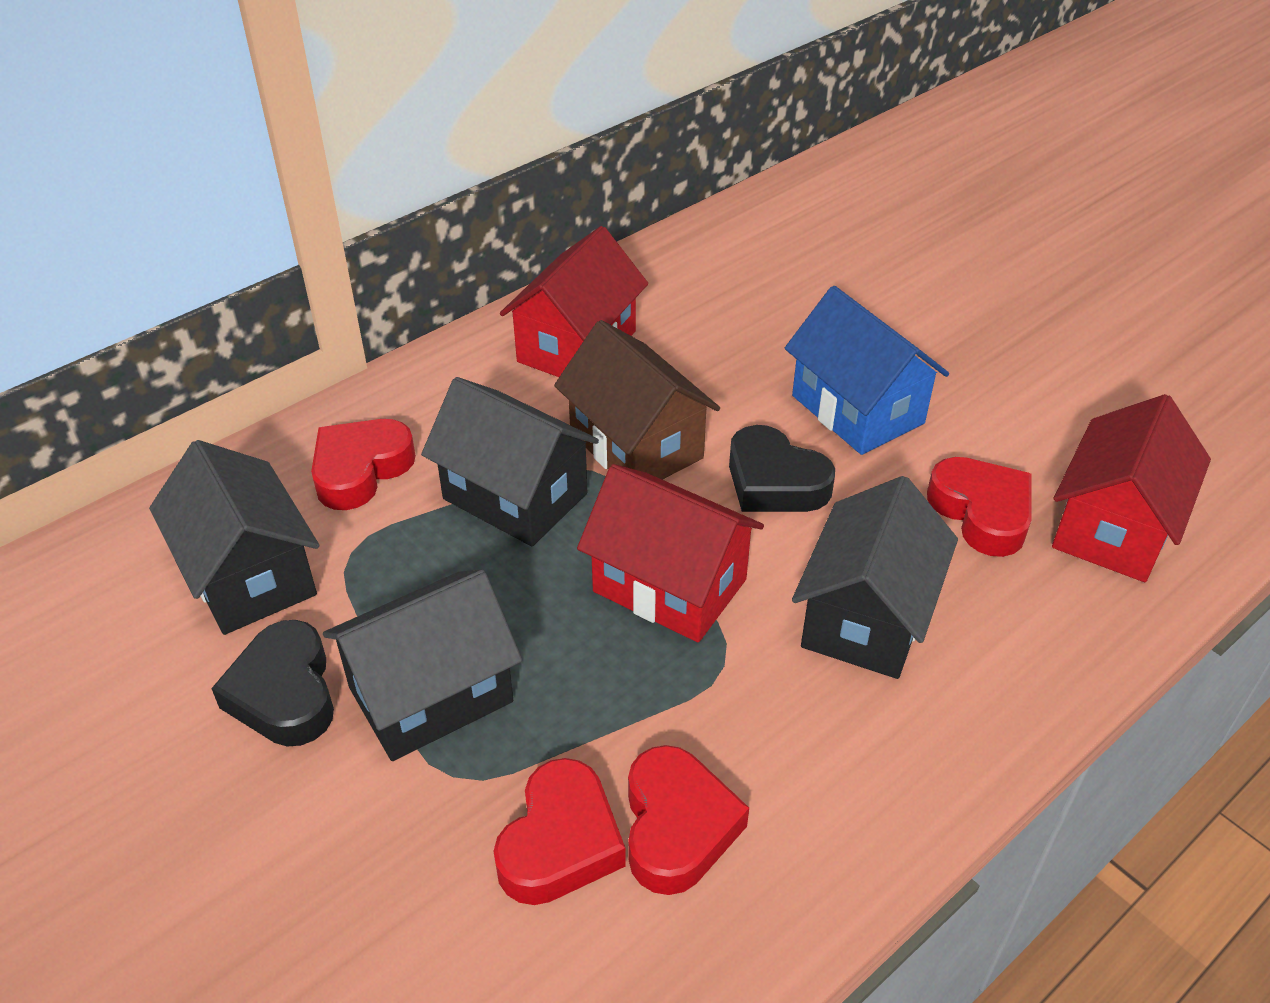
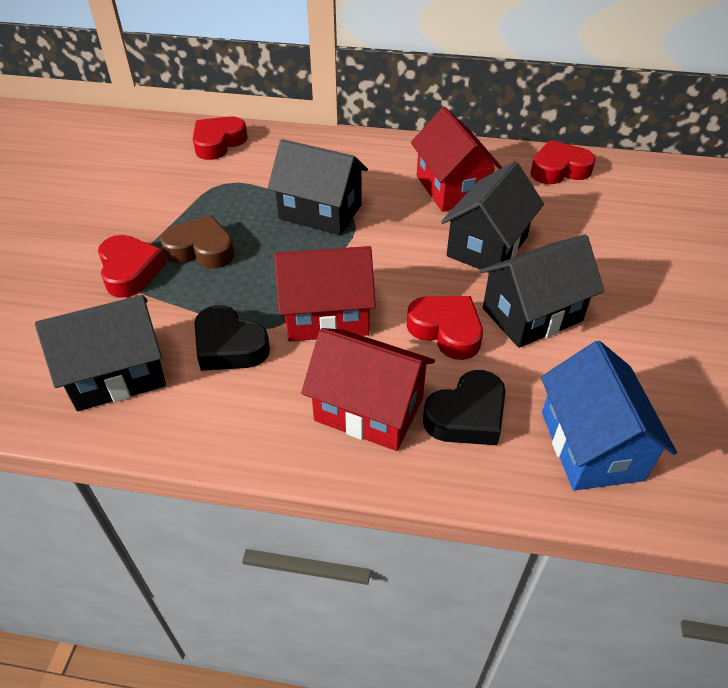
brown heart: none = 0 -> [160,215,235,269] = 1
brown house: [554,320,720,480] = 1 -> none = 0

